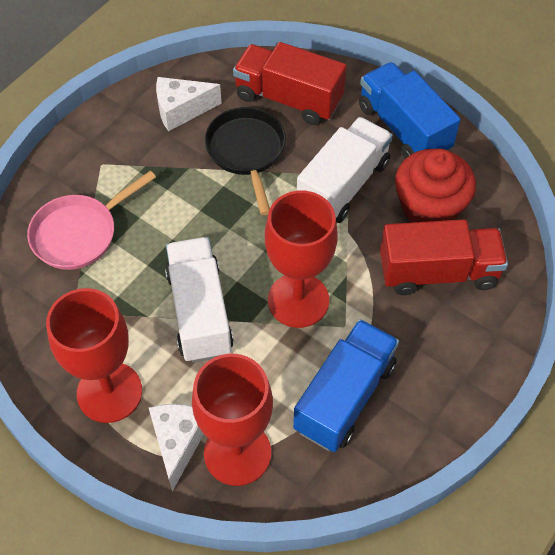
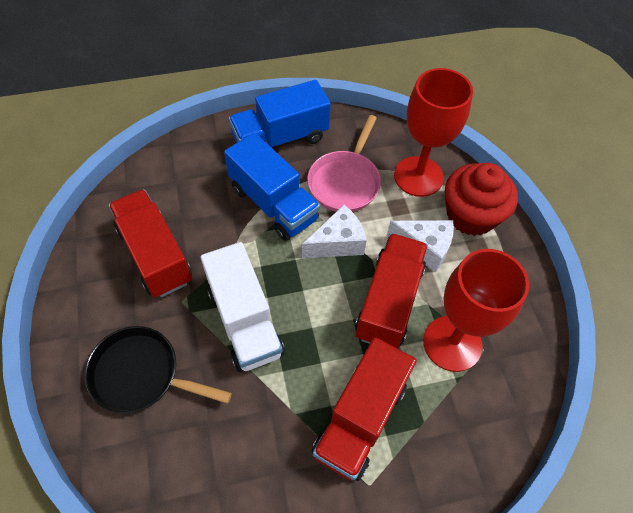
red goblet: [46,288,142,423] [192,354,273,486] [265,191,338,328] = 3 -> [394,68,473,197] [423,249,529,372] = 2
red truck: [233,42,346,125] [380,219,508,295] = 2 -> [108,189,192,298] [312,337,417,481] [355,233,428,349] = 3
white truck: [165,237,234,363] [297,117,393,223] = 2 -> [201,242,285,372] = 1

